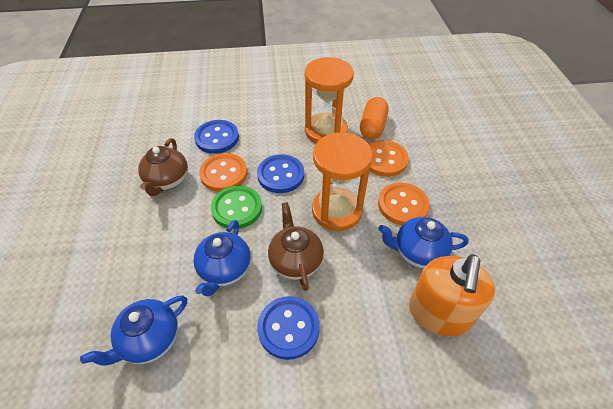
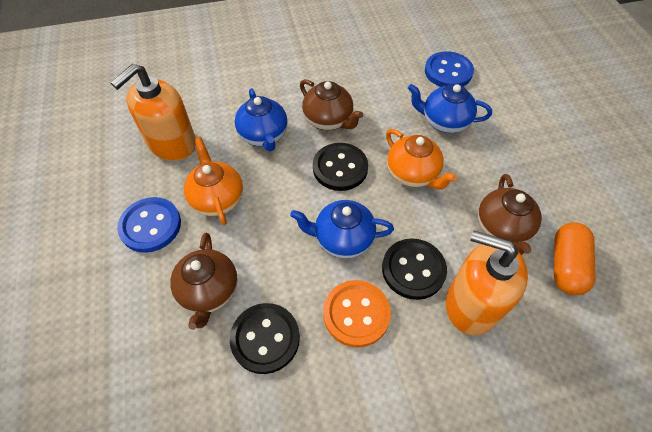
black button: none = 0 -> [230,303,300,374] [313,143,368,191] [382,238,447,300] = 3
blue button: [194,120,239,154] [257,154,304,193] [257,296,320,360] = 3 -> [117,197,181,253] [425,51,474,87] = 2
brown teapot: [138,138,188,196] [268,202,324,291] = 2 -> [170,233,238,330] [300,79,363,130] [478,174,542,255] = 3
green button: [211,186,262,229] = 1 -> none = 0
orange button: [199,153,247,192] [369,140,409,177] [378,183,430,225] = 3 -> [323,280,391,348] = 1
orange hourglass: [305,57,354,143] [312,132,373,231] = 2 -> none = 0
orange soap dispenser: [409,254,495,336] = 1 -> [111,64,196,161] [446,230,528,335] = 2
orange teapot: none = 0 -> [184,137,243,225] [386,129,457,189] = 2

